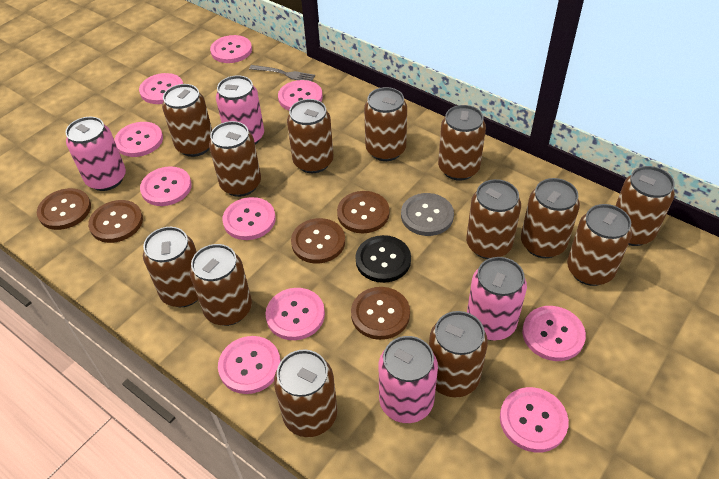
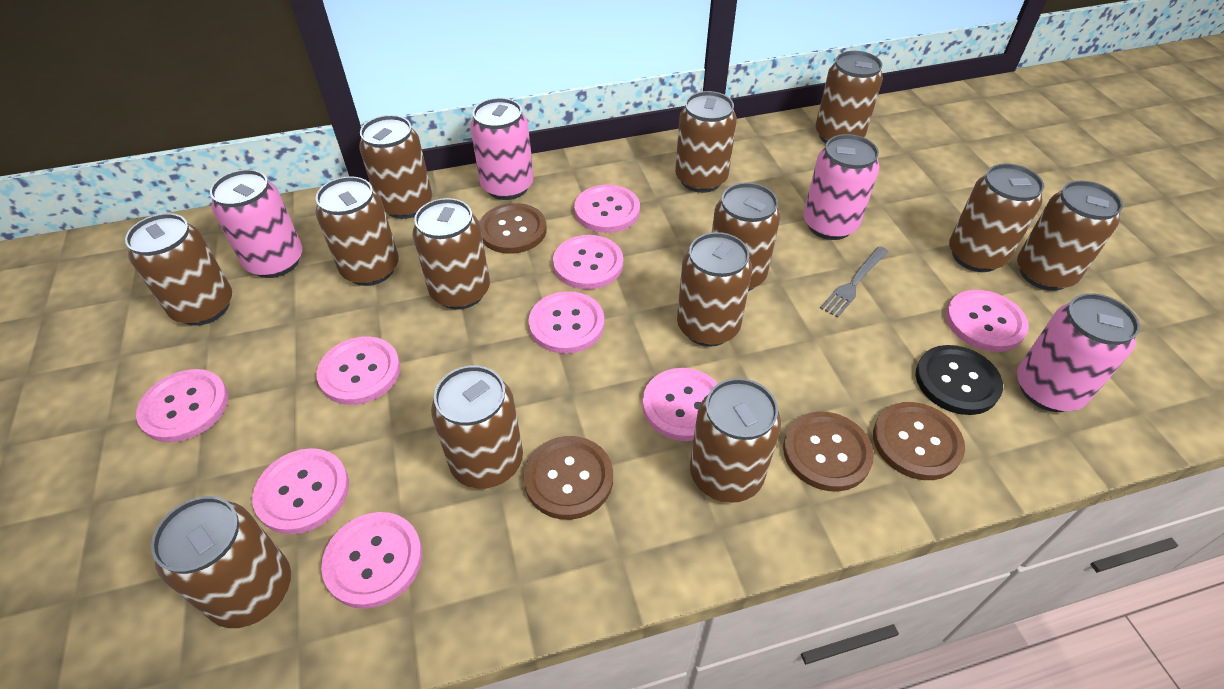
brown button: [37,188,91,230] [88,200,143,243] [291,218,345,263] [337,191,390,233] [351,287,410,340] = 5 -> [479,203,547,254] [523,436,613,520] [783,411,874,492] [873,402,965,480] = 4
grey button: [401,193,454,236] = 1 -> none = 0
pink button: [114,122,163,157] [139,73,183,104] [140,166,192,206] [210,35,252,63] [218,336,281,394] [222,197,276,240] [265,288,325,340] [278,80,323,110] [500,387,569,453] [522,306,586,361] = 10 -> [136,369,228,442] [252,448,349,534] [317,336,400,405] [321,512,422,609] [528,291,605,354] [553,235,623,289] [574,185,640,233] [642,368,718,441] [946,290,1029,352] = 9

